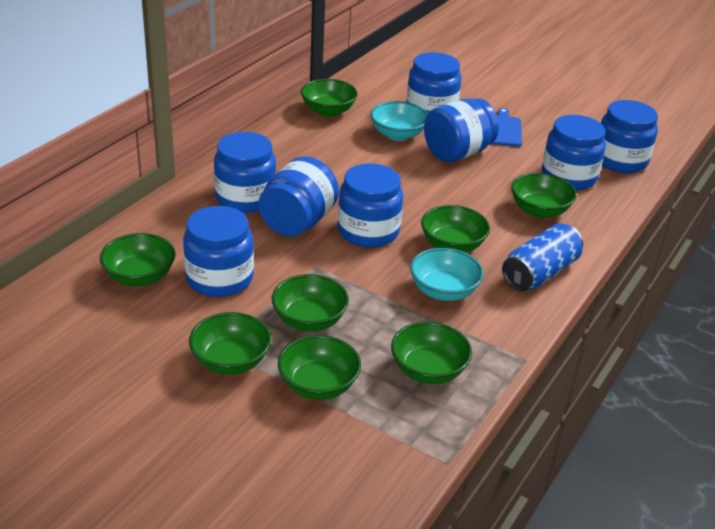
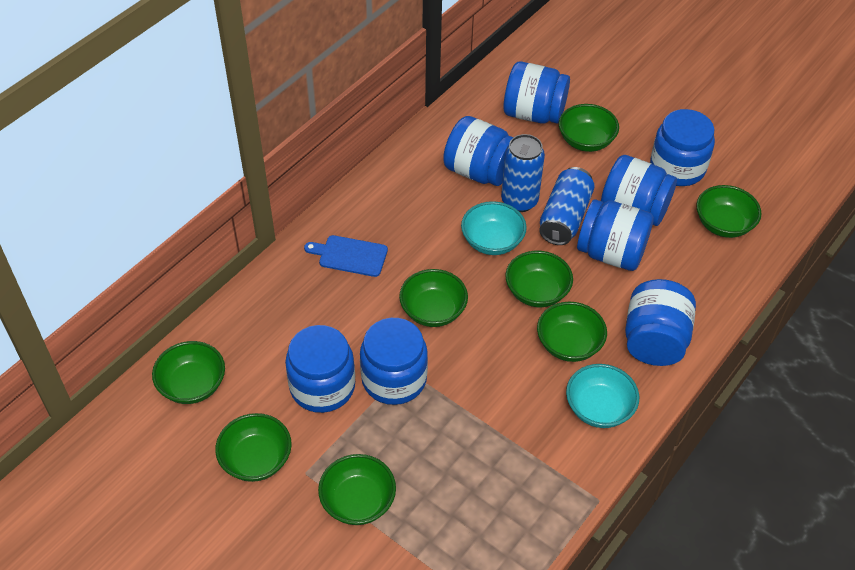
blue can: [502,223,583,291] = 1 -> [501,134,545,212] [539,167,595,245] = 2

